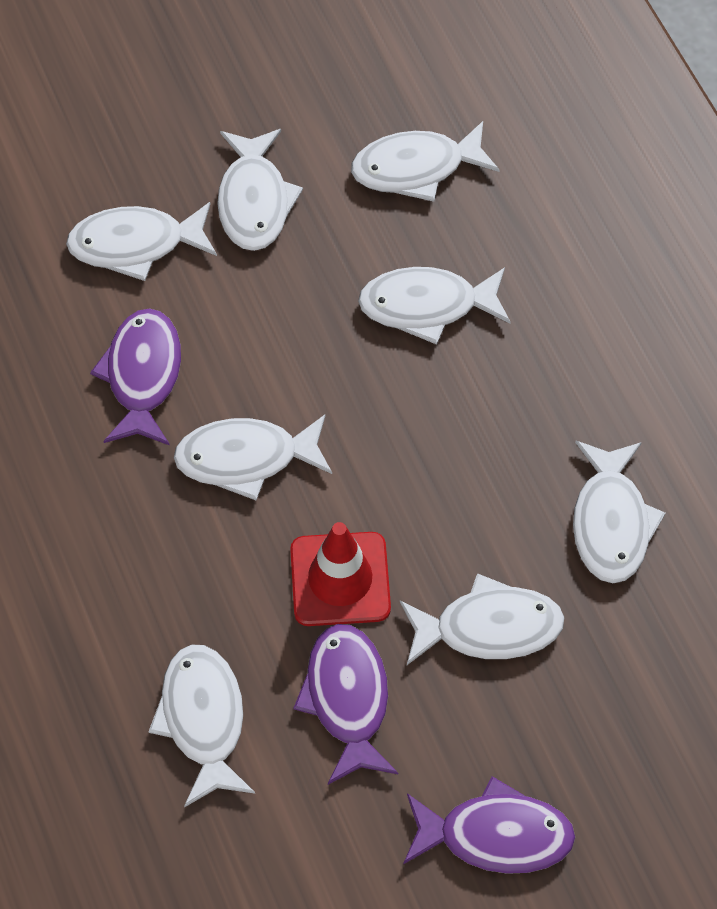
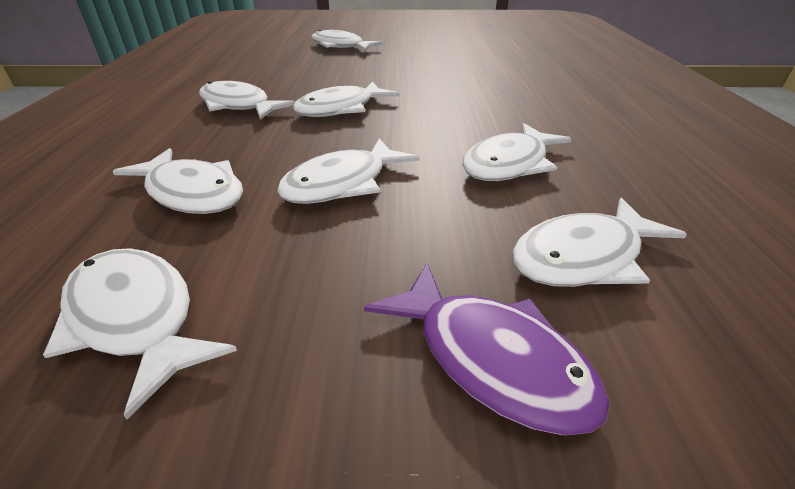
purple fish: [90,308,181,445] [294,624,398,785] [403,776,575,874] = 3 -> [364,263,610,435] = 1
red traffic cone: [290,522,391,626] = 1 -> none = 0

